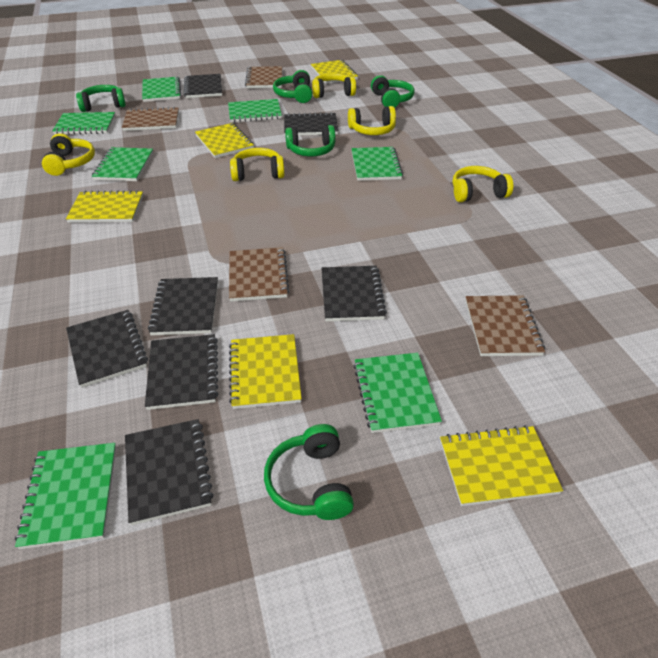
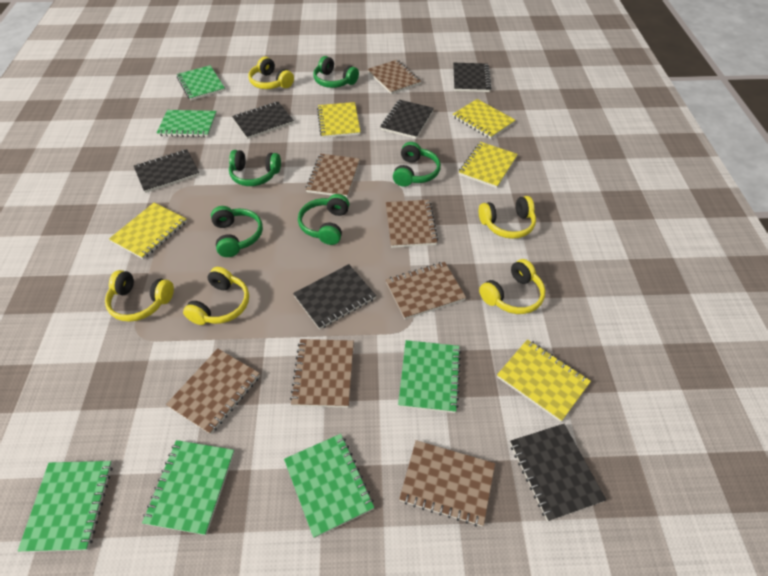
black notebook: [66,310,148,388] [125,419,214,525] [145,334,218,410] [148,277,218,335] [184,74,222,98] [284,112,338,136] [321,266,387,322] = 7 -> [134,149,200,193] [232,102,294,139] [293,264,376,329] [381,100,434,139] [453,63,491,92] [510,424,606,521] = 6
brown notebook: [122,106,179,131] [229,247,289,302] [245,66,282,88] [465,295,545,356] = 4 -> [166,348,260,434] [290,339,354,408] [306,154,360,198] [368,60,421,94] [386,200,438,248] [386,262,466,319] [399,440,495,527] = 7
green notebook: [15,443,116,549] [52,112,115,135] [92,147,153,181] [142,77,181,102] [228,99,282,123] [351,147,403,181] [353,353,442,433] = 7 -> [18,461,113,552] [142,440,235,535] [157,110,217,137] [177,65,225,100] [284,434,374,538] [398,340,461,413] = 6

